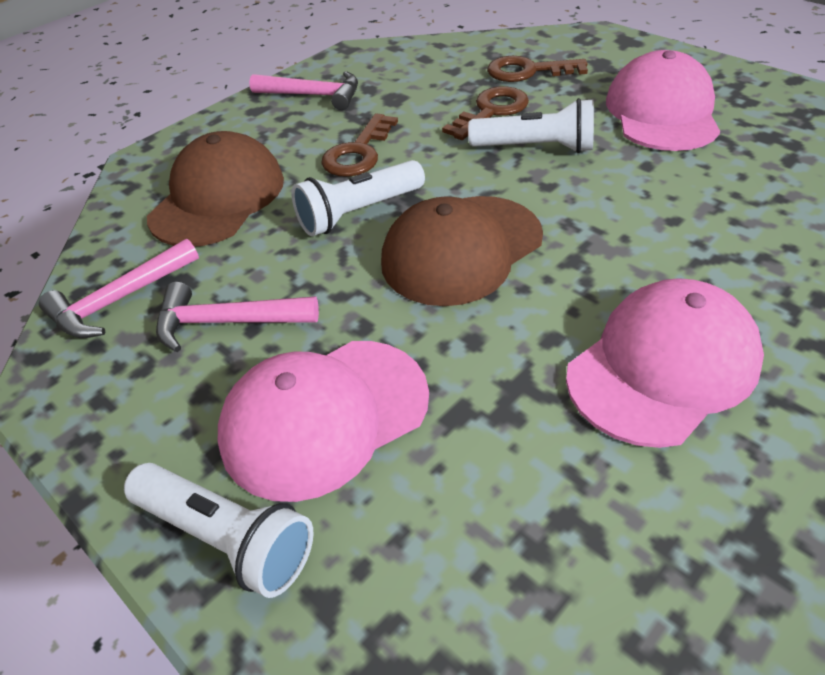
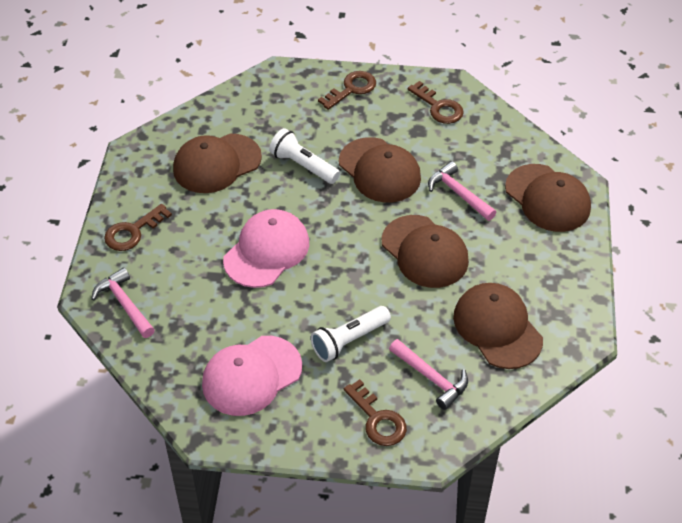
brown cap: [147,131,284,247] [381,196,543,306] = 2 -> [173,134,262,193] [339,137,421,203] [382,215,469,288] [453,283,543,369] [505,164,591,232] = 5
brown key: [321,113,398,177] [442,86,529,140] [487,56,588,82] = 3 -> [104,204,172,251] [318,71,376,110] [344,379,407,446] [408,81,464,124] = 4
pink cap: [218,341,429,502] [566,278,764,448] [606,50,720,151] = 3 -> [202,336,302,416] [223,209,309,288] = 2
white flashlight: [124,463,314,598] [291,160,425,236] [468,98,594,153] = 3 -> [269,128,340,184] [311,306,391,362] = 2

